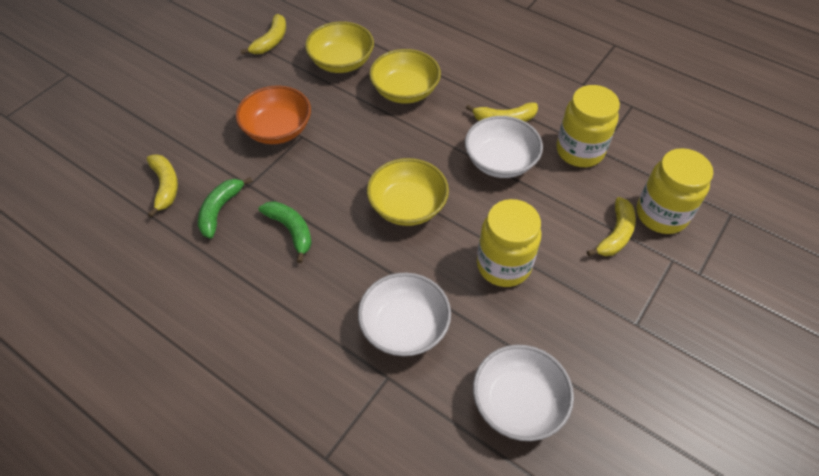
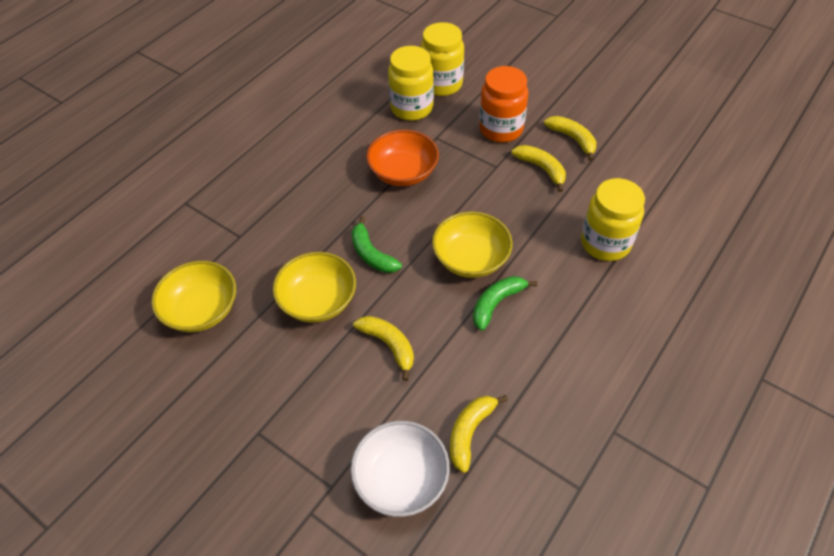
orange jar: none = 0 -> [479,66,528,143] = 1
white bowl: [358,272,451,356] [465,116,543,178] [473,345,574,441] = 3 -> [351,421,450,517] = 1

